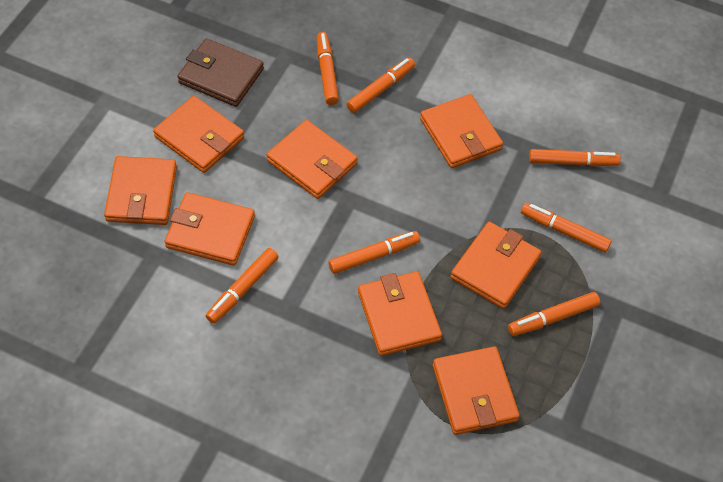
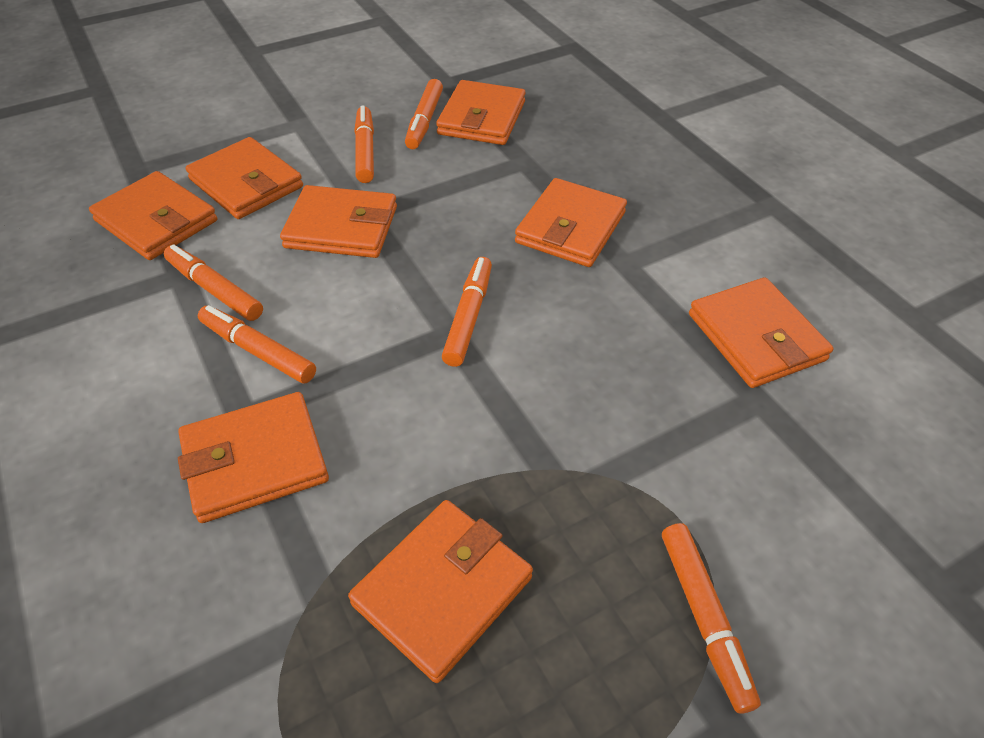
brown wallet: [177,38,264,107] = 1 -> none = 0
orange marker: [206,248,279,324] [317,32,339,105] [329,231,420,274] [346,58,415,113] [508,292,600,336] [521,203,612,252] [529,149,621,166] = 7 -> [164,244,263,321] [198,305,316,384] [354,105,374,183] [405,79,443,149] [442,257,492,367] [662,523,761,714] = 6

